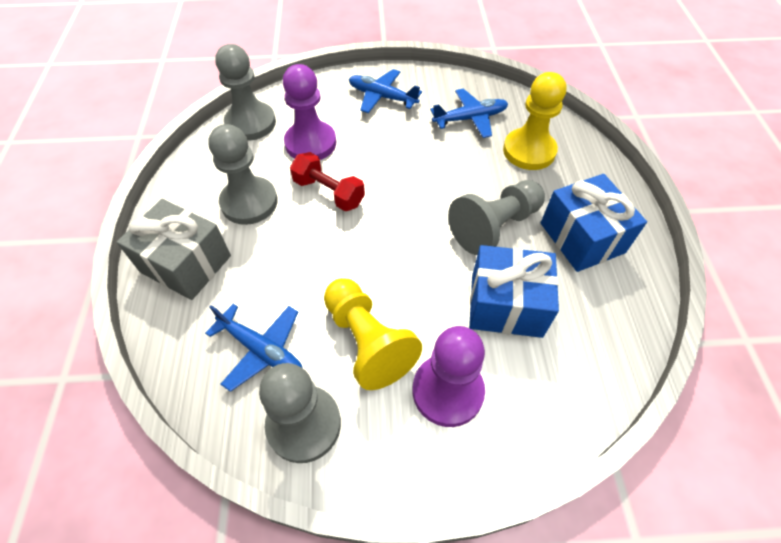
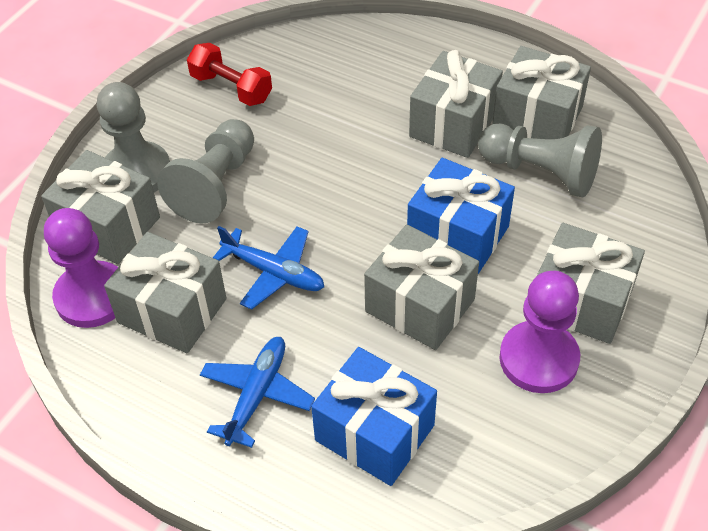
blue plane: [205,304,302,392] [349,69,422,113] [430,89,508,138] = 3 -> [200,337,315,448] [213,226,324,310] = 2
grey gift: [117,199,231,300] = 1 -> [41,150,160,264] [104,232,227,353] [364,224,479,350] [409,50,503,158] [492,46,591,139] [537,223,645,344] = 6
grey pawn: [208,124,278,225] [215,44,276,141] [259,363,341,463] [448,180,545,255] = 4 -> [97,82,170,192] [157,119,254,224] [478,123,602,198] = 3
yellow pawn: [324,278,422,390] [503,72,566,170] = 2 -> none = 0

